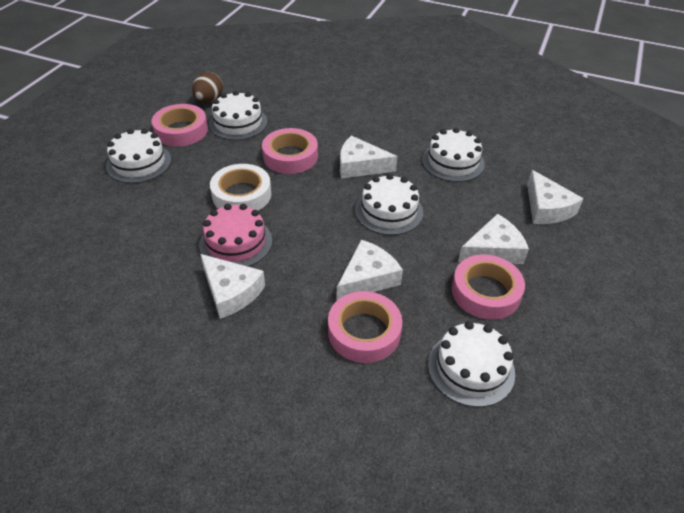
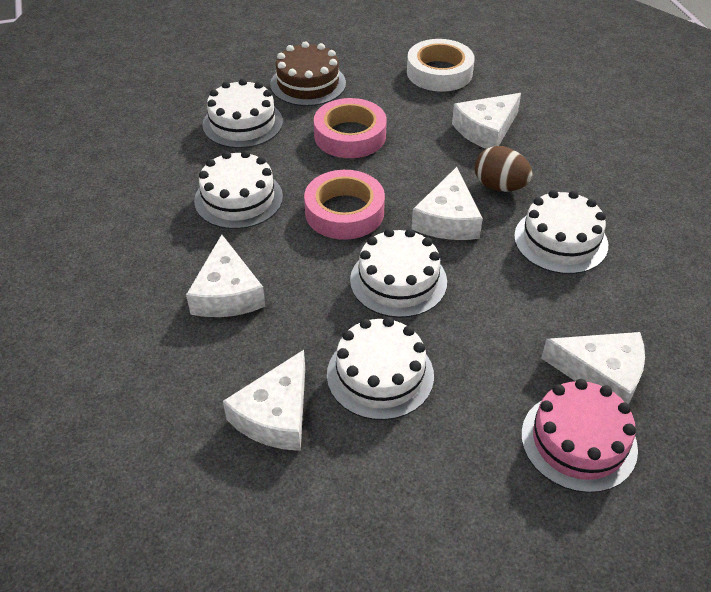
brown cake: none = 0 -> [270,41,346,106] = 1
pink tape: [152,104,208,147] [262,128,318,174] [328,291,402,363] [452,255,525,320] = 4 -> [304,170,385,240] [314,98,387,158] = 2

